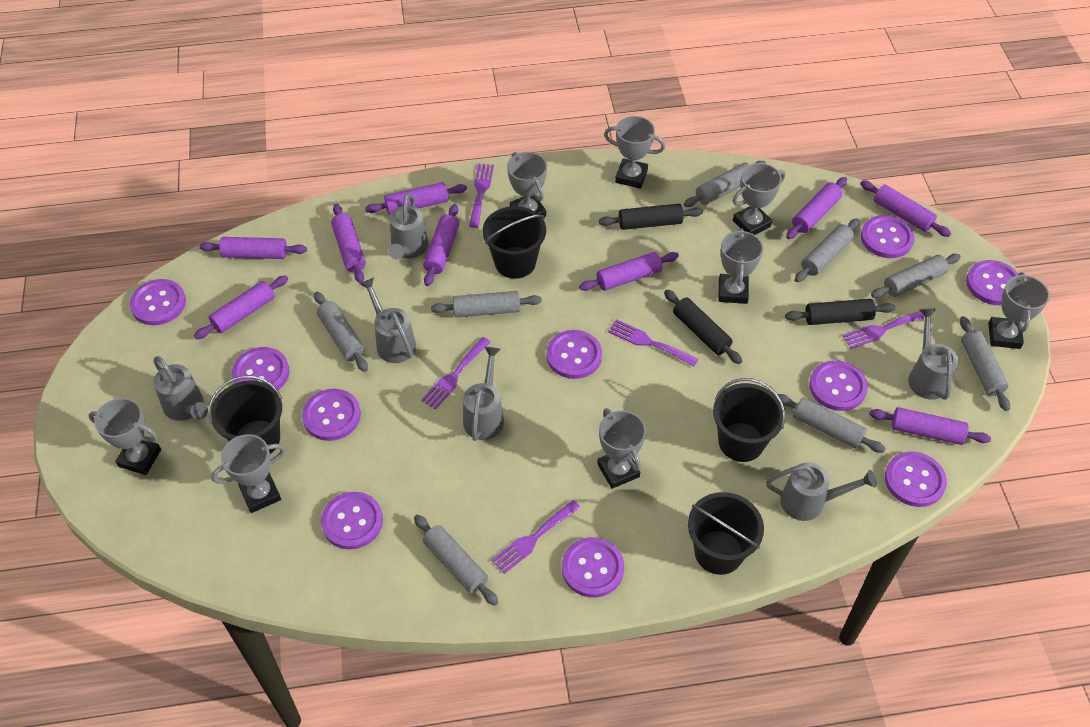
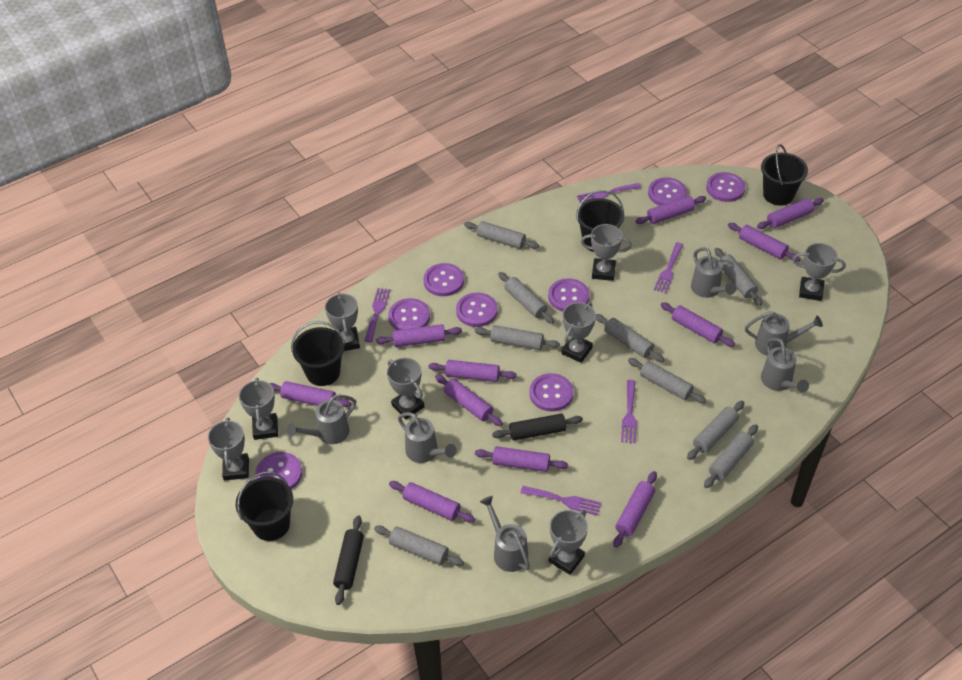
black rolling pin: [599,204,703,230] [664,290,742,364] [785,299,895,325] = 3 -> [333,515,364,605] [492,414,583,440] = 2
grey rolling pin: [314,292,368,372] [414,515,498,606] [431,291,542,317] [684,161,766,207] [778,394,886,453] [795,218,860,282] [871,254,961,298] [960,316,1010,411] = 8 -> [374,526,464,566] [464,221,539,249] [475,325,560,350] [498,272,554,324] [596,314,665,362] [628,358,706,404] [687,401,744,460] [704,425,758,488] [715,248,762,306] = 9
purple button: [130,279,186,325] [232,347,290,390] [302,389,361,441] [321,492,383,550] [547,330,602,379] [562,537,624,597] [809,360,868,411] [861,215,914,258] [885,451,947,507] [966,260,1018,305] = 10 -> [255,452,302,489] [388,298,430,330] [423,263,464,296] [456,293,498,327] [529,373,574,412] [548,278,590,312] [648,177,687,206] [706,172,745,202] = 8
purple rolling pin: [194,275,288,339] [200,237,307,259] [331,204,366,283] [365,182,467,215] [423,204,459,286] [579,252,679,291] [786,177,847,239] [860,180,951,237] [869,407,991,445] = 9 -> [269,381,351,407] [376,324,462,347] [389,481,475,522] [429,360,517,382] [435,374,503,426] [475,446,568,472] [613,471,657,548] [635,196,706,224] [661,302,735,347] [728,223,800,262] [757,198,824,229] = 11

